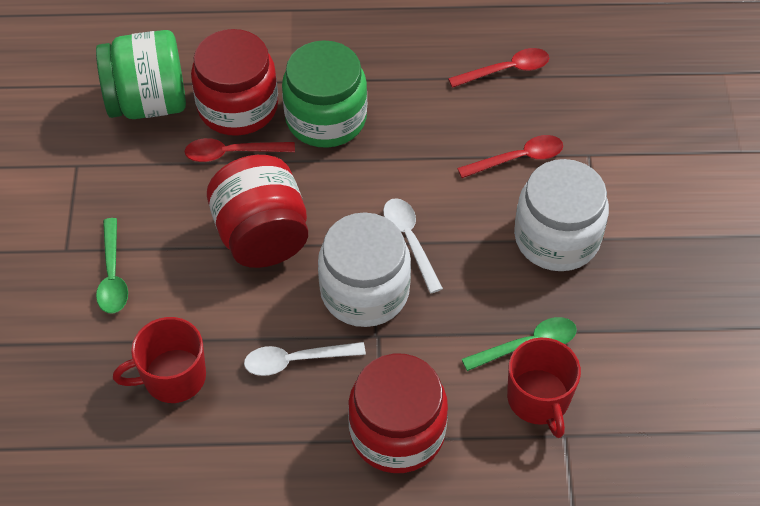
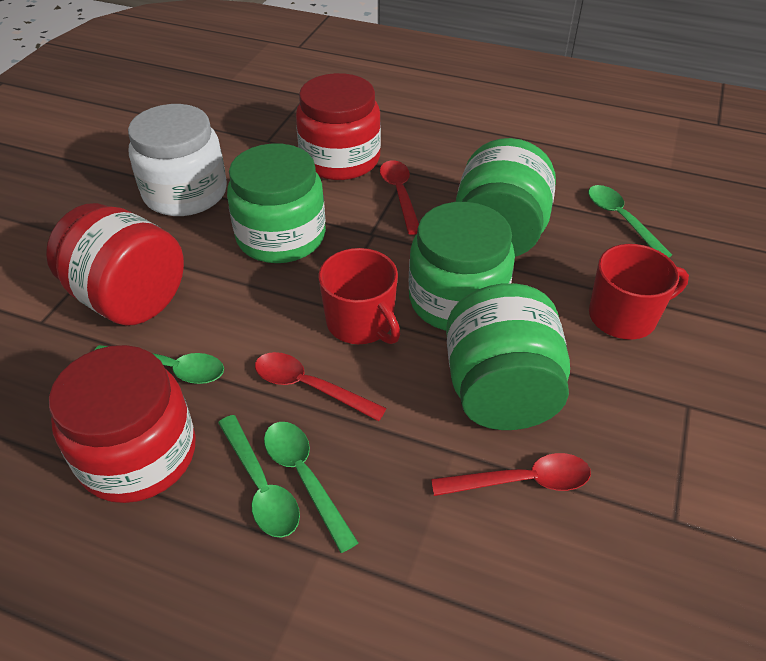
green jar: [96,30,186,119] [282,40,367,148] = 2 -> [227,143,326,263] [409,202,515,331] [446,283,570,430] [456,138,556,257] = 4
green spoon: [96,218,128,314] [462,317,577,371] = 2 -> [95,345,224,384] [218,415,300,538] [264,422,359,553] [588,185,672,257] = 4
white jar: [318,212,411,327] [514,159,609,271] = 2 -> [128,104,227,216] = 1
white spoon: [244,342,366,376] [383,198,443,293] = 2 -> none = 0

